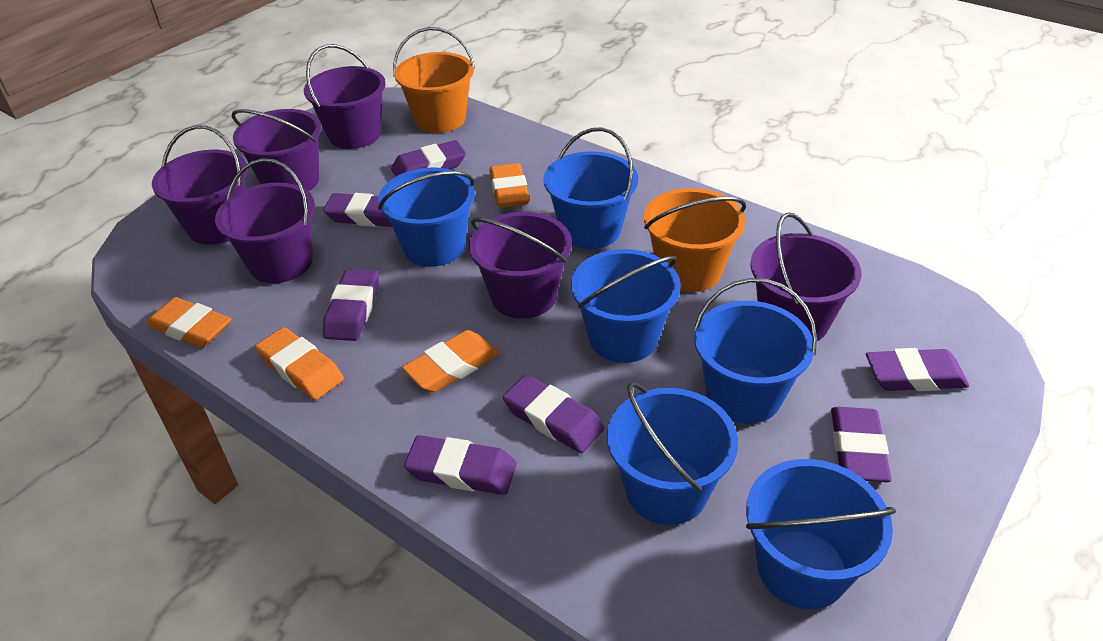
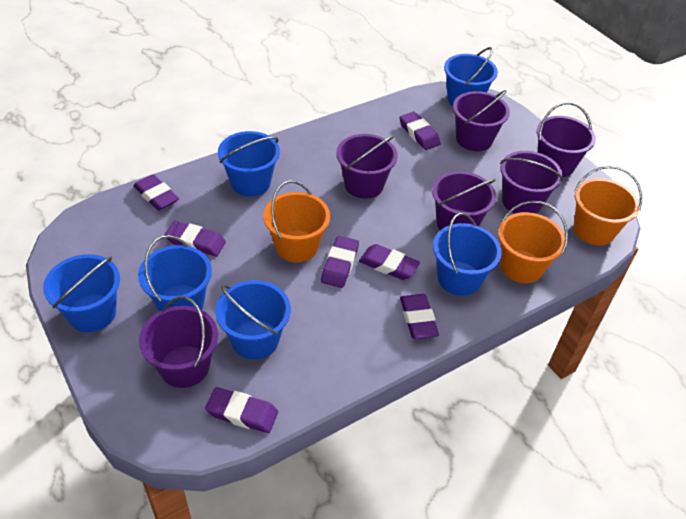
orange bucket: [393,27,475,133] [644,188,746,292] = 2 -> [263,180,330,262] [498,201,568,283] [573,166,642,246] = 3
orange eraser: [146,297,231,348] [255,327,344,400] [402,330,499,392] [490,163,530,208] = 4 -> none = 0

